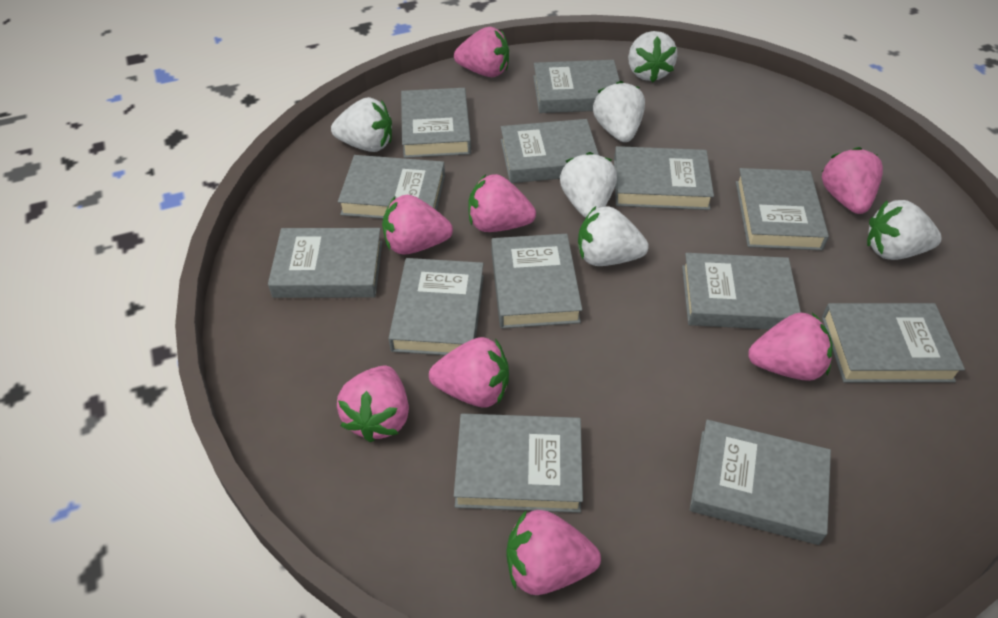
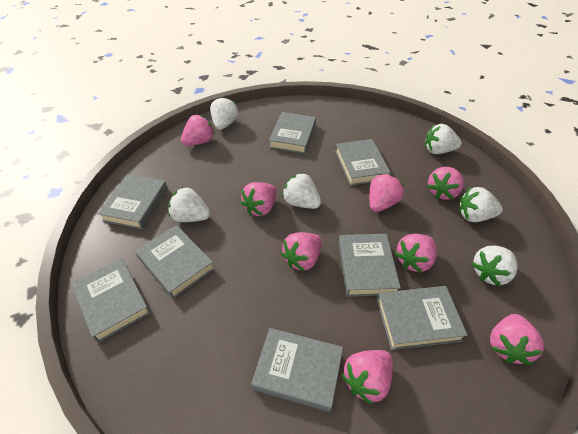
grey book: [268,228,382,298] [338,155,445,219] [389,258,484,355] [401,88,471,158] [454,413,583,513] [491,234,582,329] [501,119,599,183] [533,60,620,113] [614,146,714,210] [682,253,801,330] [690,420,831,545] [736,168,829,250] [822,303,965,383] = 13 -> [71,258,150,343] [98,174,168,229] [135,225,215,299] [251,328,343,412] [269,112,316,154] [335,139,391,186] [338,234,401,297] [377,286,468,350] = 8

